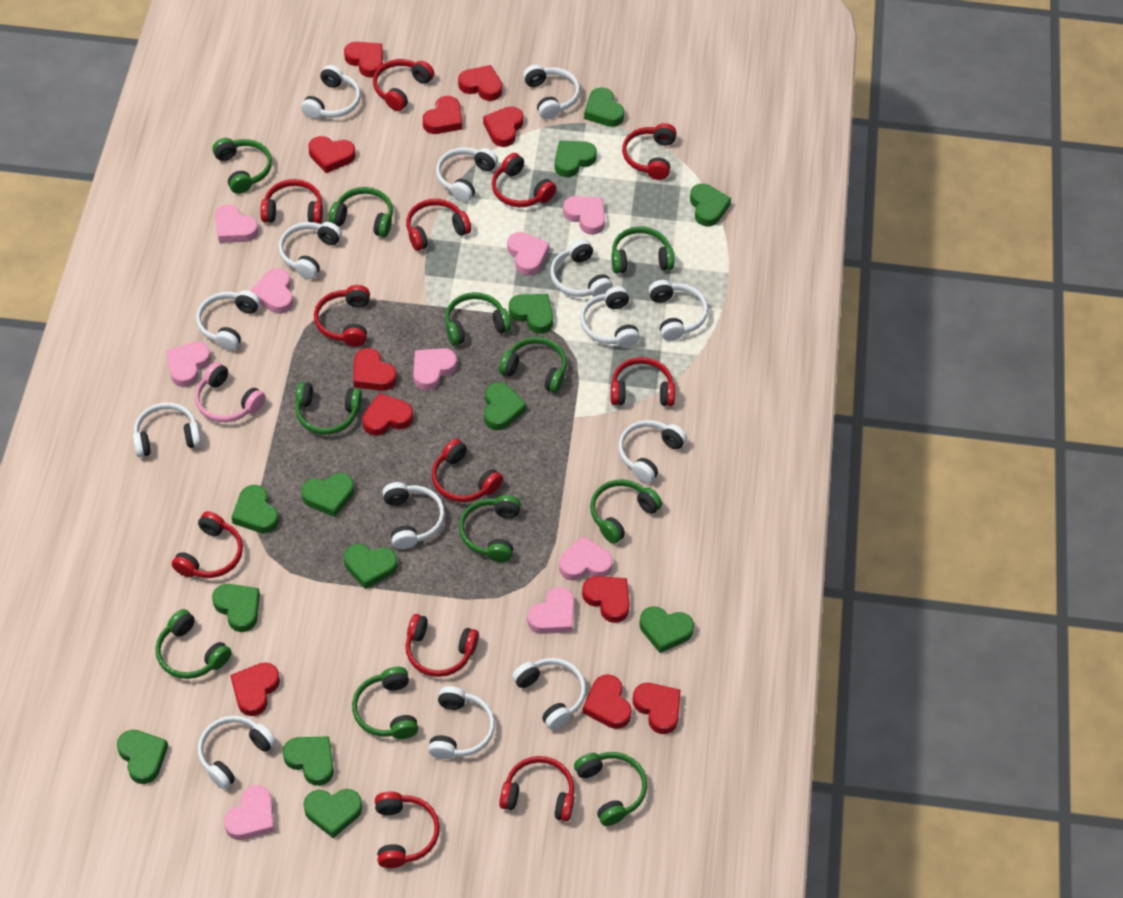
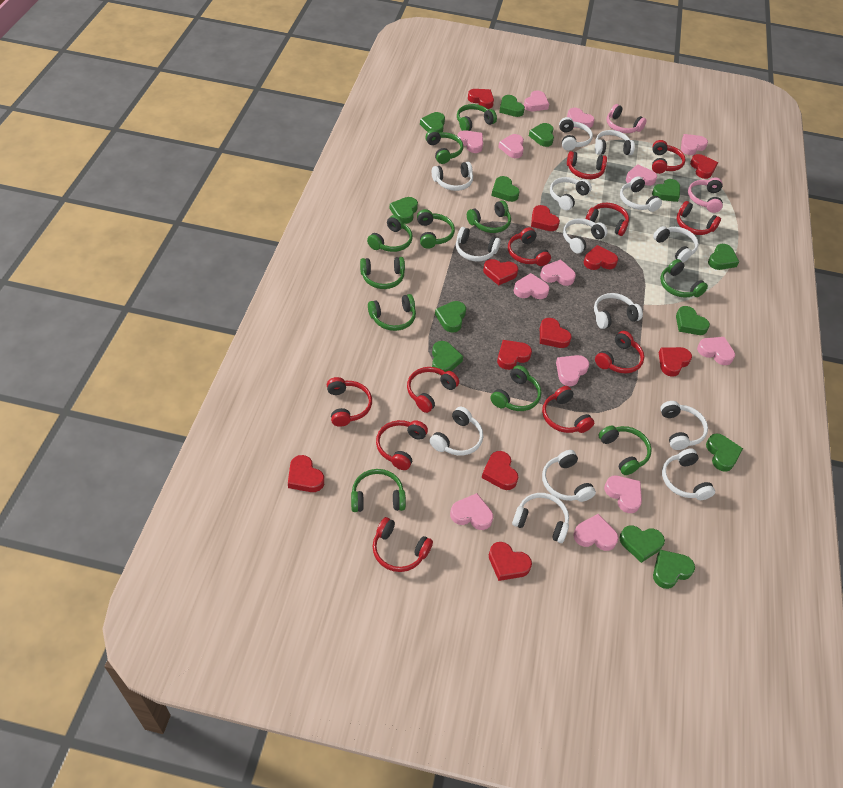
pink headphones: [195,362,266,422] = 1 -> [607,104,647,133] [688,177,723,213] = 2
pink heart: [166,342,211,387] [214,205,259,243] [224,785,275,840] [251,268,293,314] [413,348,457,390] [507,232,549,276] [527,587,574,634] [559,536,613,581] [563,196,605,235] = 9 -> [450,493,493,530] [458,130,483,153] [498,134,524,158] [514,273,549,299] [524,90,549,111] [540,259,576,286] [556,355,589,386] [567,108,594,128] [573,514,618,551] [604,476,642,513] [626,164,657,186] [681,134,708,155] [697,337,735,365] = 13
red headphones: [172,511,243,578] [260,179,323,224] [314,285,370,347] [373,59,434,111] [375,792,440,868] [406,199,471,251] [406,614,479,677] [432,439,503,502] [492,153,556,207] [499,756,574,822] [611,357,675,406] [622,123,677,180] = 12 -> [327,377,372,427] [373,517,433,572] [376,420,428,470] [407,367,459,413] [508,227,551,266] [542,386,594,433] [567,151,607,179] [586,203,629,236] [595,331,644,373] [652,140,686,174] [677,201,721,235] = 11

